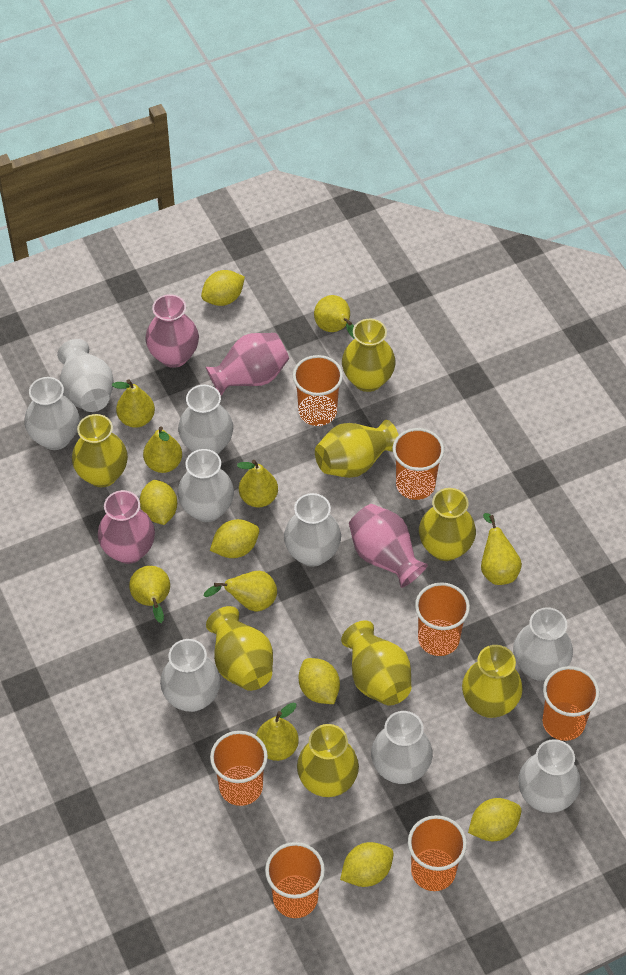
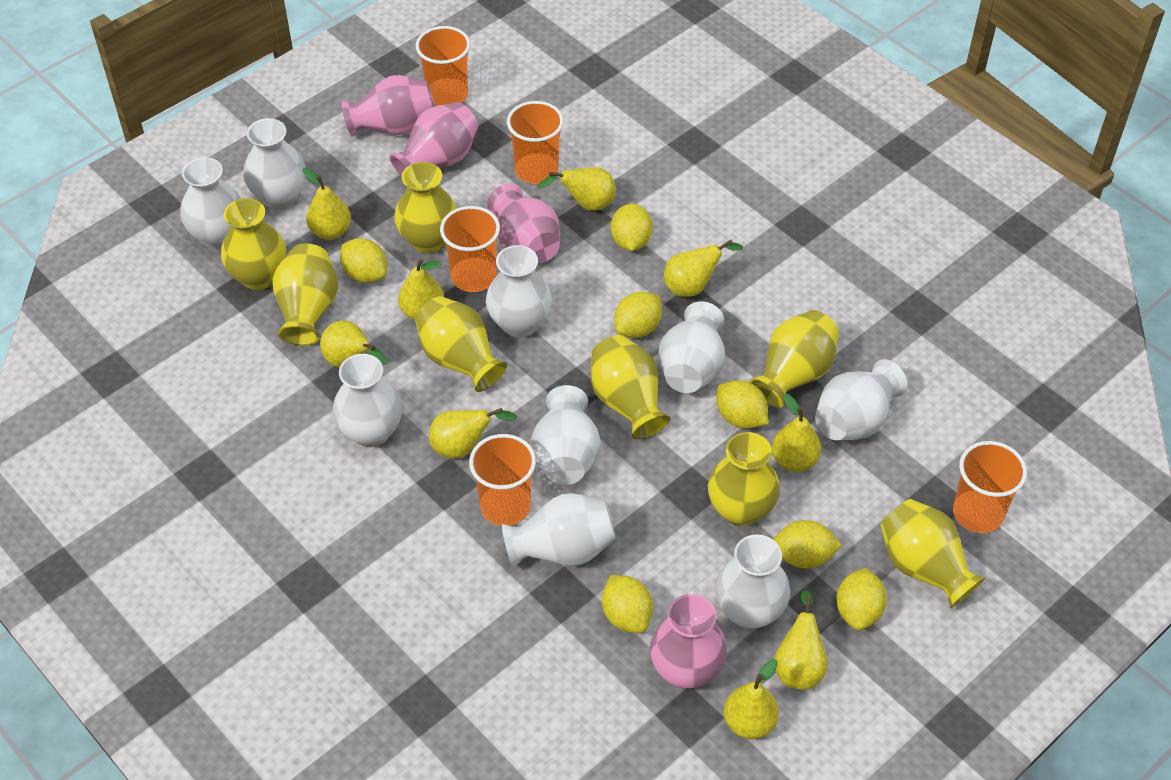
orange cup: [210,731,268,806] [265,842,325,918] [293,355,343,426] [393,428,444,500] [408,815,467,891] [415,582,470,656] [543,666,599,741] = 7 -> [416,26,470,106] [440,206,500,292] [469,434,536,526] [507,101,564,184] [953,441,1027,533] = 5
yellow lemon: [140,480,177,525] [201,270,245,306] [210,519,259,558] [299,658,340,704] [340,842,394,887] [468,798,522,841] = 6 -> [340,238,387,283] [602,575,653,633] [611,204,653,251] [614,292,662,338] [716,380,768,429] [773,520,842,569] [836,568,887,630] = 7
yellow pear: [112,379,155,428] [129,566,170,623] [143,427,182,473] [204,571,277,612] [237,460,278,507] [256,703,299,761] [314,295,355,339] [481,513,522,585] = 8 -> [303,168,351,240] [320,321,387,367] [398,259,444,320] [429,408,517,459] [537,167,616,211] [664,240,743,297] [724,659,779,739] [772,394,821,472] [774,590,828,690] = 9

